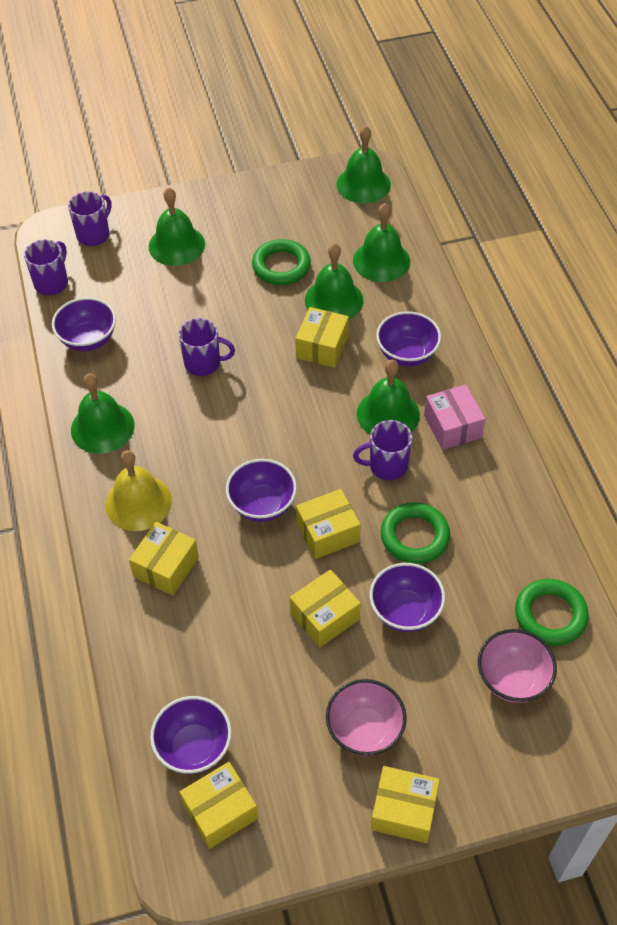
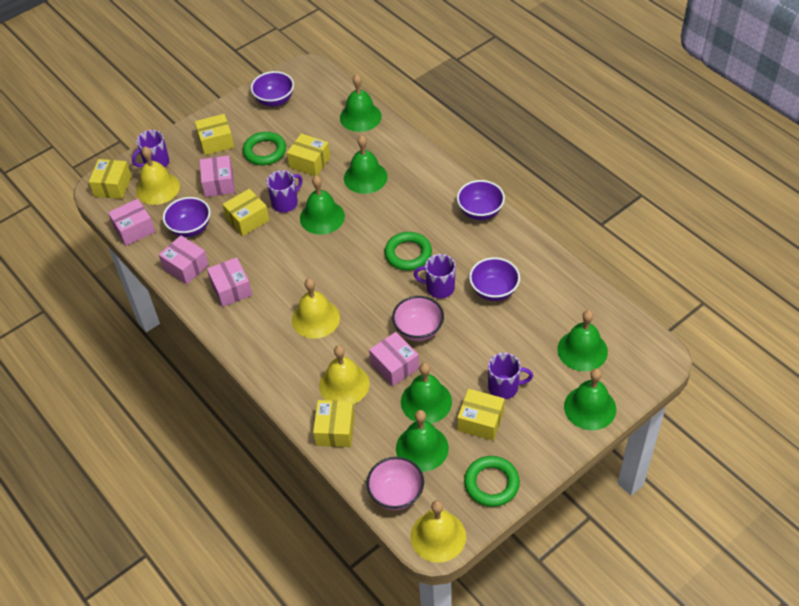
green bell: [71,373,135,454] [149,187,205,266] [305,243,363,319] [337,126,391,203] [353,203,410,282] [357,360,420,435] = 6 -> [300,175,345,235] [340,74,382,132] [344,135,387,194] [396,410,449,472] [401,363,452,424] [557,310,608,371] [564,368,616,430] = 7
pink box: [424,385,485,450] = 1 -> [108,199,155,246] [159,235,209,284] [200,155,235,197] [207,257,252,307] [369,332,419,386] = 5
purple bowl: [52,297,116,351] [150,696,232,774] [226,459,297,522] [370,563,445,632] [376,311,441,366] = 5 -> [163,197,210,237] [251,71,294,107] [457,180,505,220] [469,257,520,301] = 4
yellow bell: [105,450,172,531] = 1 -> [136,147,180,205] [292,278,340,339] [319,345,370,404] [410,500,466,563] = 4

